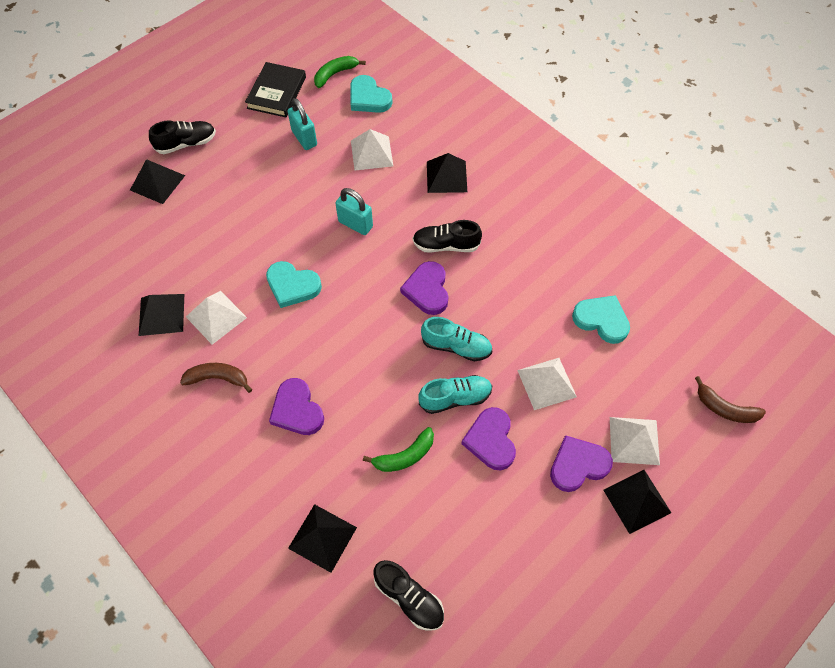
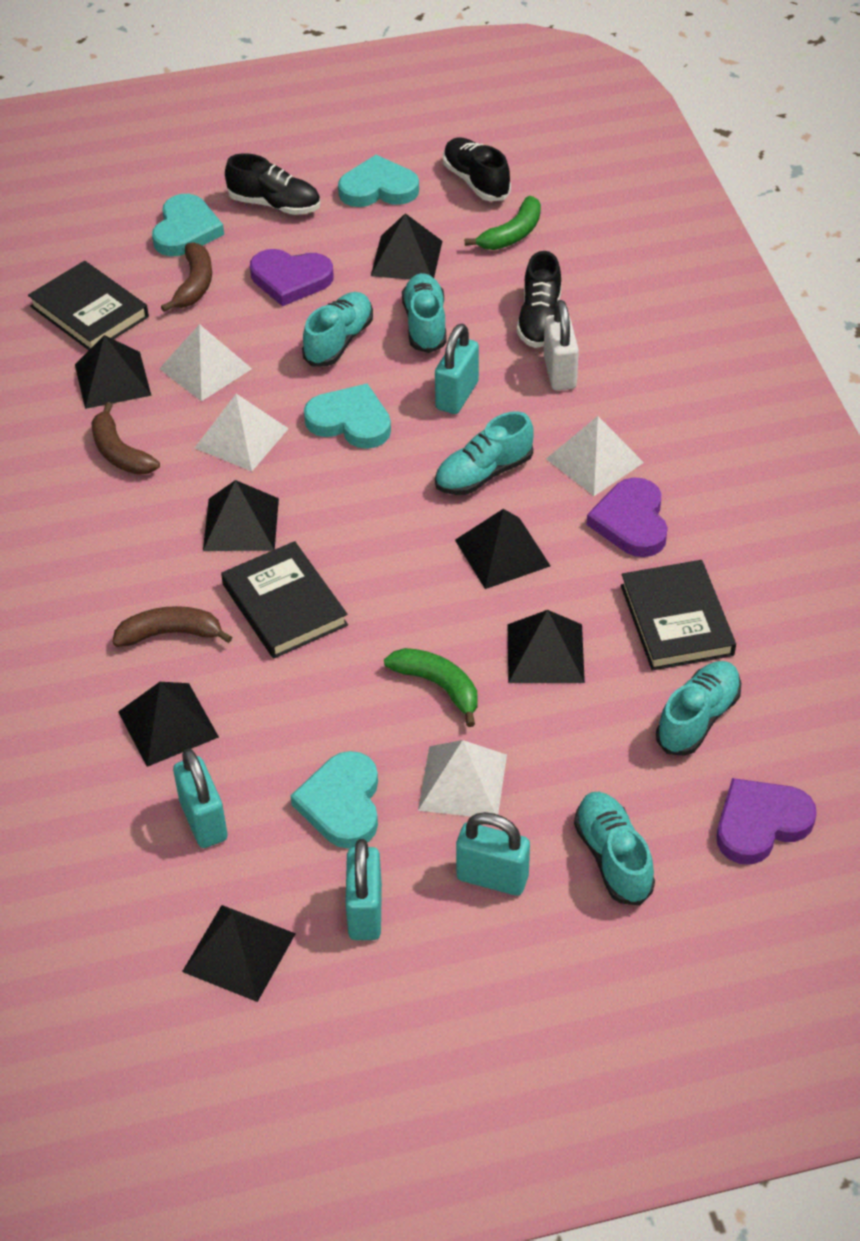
black book: [245,62,306,117] = 1 -> [28,261,149,350] [221,541,348,659] [621,560,736,671] = 3
black pyramid: [130,159,185,204] [139,294,184,336] [288,504,357,573] [427,153,467,193] [603,470,671,534] = 5 -> [75,335,151,409] [118,682,219,767] [182,905,296,1002] [203,480,279,551] [371,213,442,280] [455,509,550,589] [508,610,585,683] = 7
brown banana: [180,363,252,393] [695,376,766,423] = 2 -> [91,402,160,475] [113,606,232,647] [161,242,212,312] = 3
purple heart: [269,378,324,435] [400,261,448,315] [461,407,516,470] [550,435,613,492] = 4 -> [250,249,333,306] [587,477,668,557] [717,778,817,865] = 3
turquoise heart: [266,261,322,308] [350,75,392,113] [572,295,630,344] = 3 -> [152,194,224,256] [290,751,378,849] [304,383,391,449] [338,155,419,207] = 4
turquoise padlock: [287,98,317,150] [335,188,373,235] = 2 -> [173,748,228,848] [345,839,382,940] [435,324,479,414] [456,812,530,896] = 4
turquoise shoe: [418,375,492,414] [421,317,492,361] = 2 -> [302,292,373,367] [402,273,447,353] [435,411,533,495] [574,792,655,905] [656,661,741,756] = 5
white padlock: none = 0 -> [543,300,579,390] = 1

